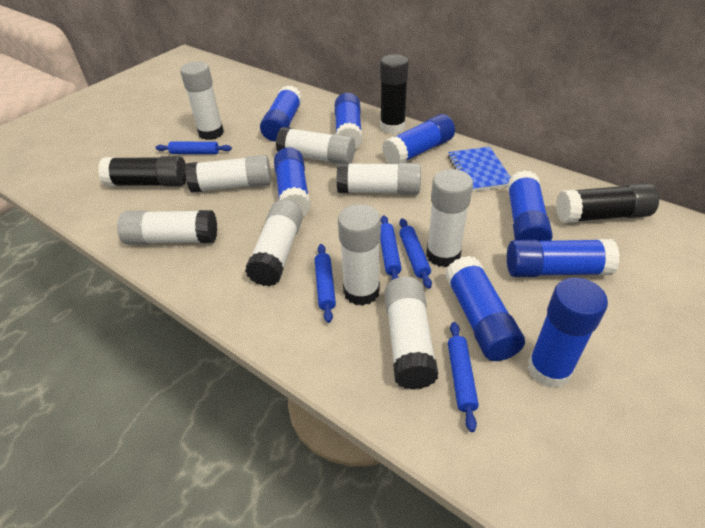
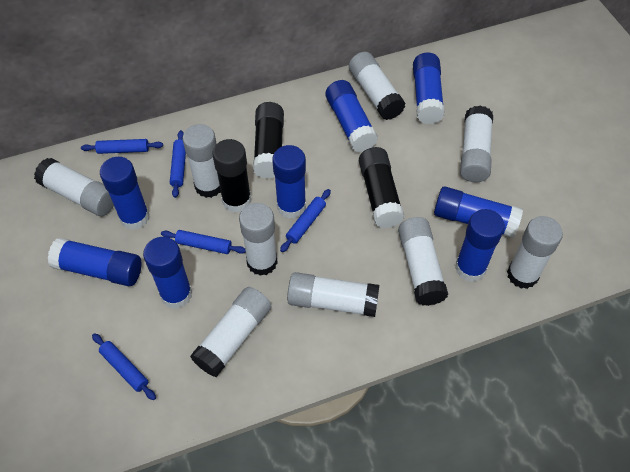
blue notebook: [448,147,511,192] = 1 -> none = 0

